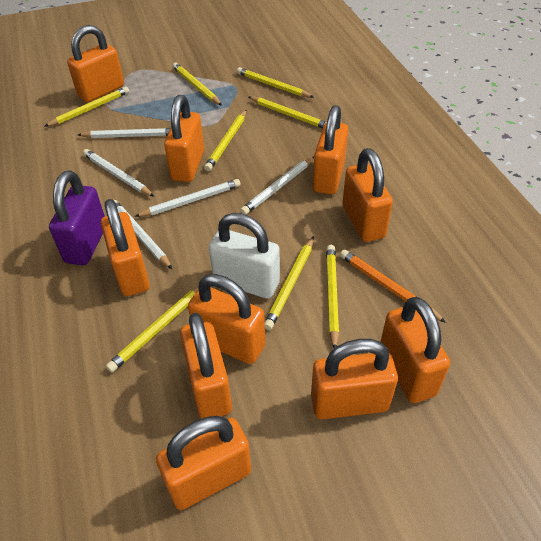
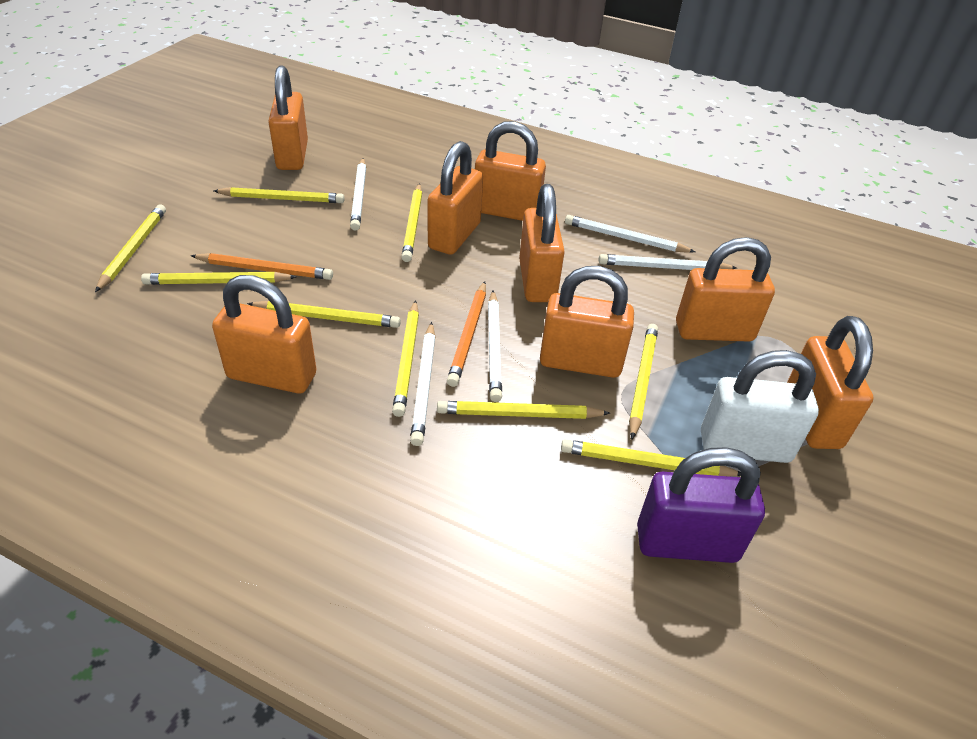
orange padlock: [67,25,124,102] [101,199,150,296] [156,416,251,510] [164,95,204,182] [180,313,232,419] [188,274,265,364] [311,339,398,419] [313,105,349,195] [342,148,393,242] [380,296,450,403] = 10 -> [212,275,316,394] [269,66,308,170] [428,141,483,255] [475,121,546,221] [519,184,565,302] [540,266,634,378] [676,237,775,342] [787,316,873,449] = 8
orange pencil: [340,250,446,323] = 1 -> [191,253,333,280] [447,281,486,387] = 2
yellow pencil: [44,87,129,127] [106,286,199,372] [172,63,222,106] [204,110,247,171] [237,67,314,98] [249,97,326,129] [265,236,314,330] [326,245,339,349] = 8 -> [95,204,166,292] [141,272,297,285] [213,187,345,203] [247,301,401,328] [392,300,419,417] [402,183,422,262] [437,401,610,419] [561,439,741,476] [629,324,658,439] = 9

